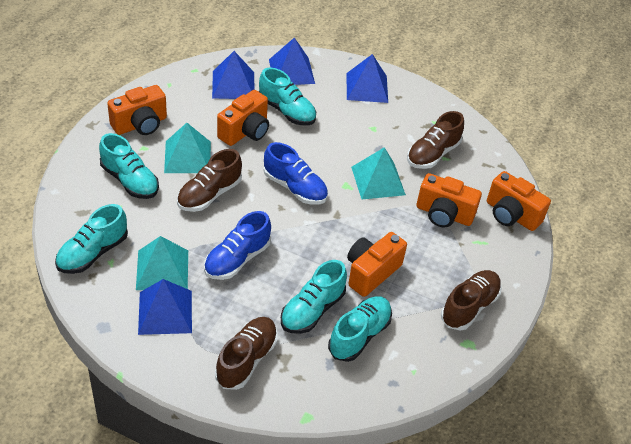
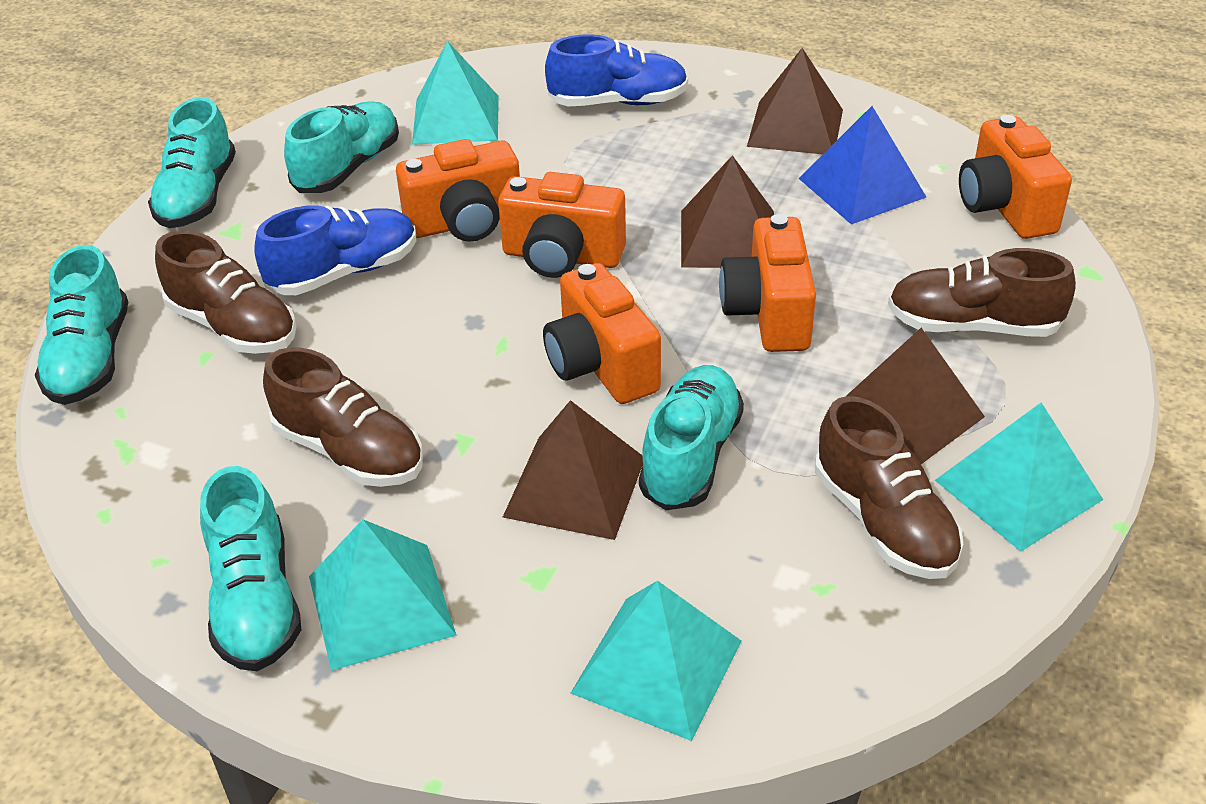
blue pyramid: [138,279,192,335] [212,51,255,99] [269,37,315,85] [346,54,388,103] = 4 -> [799,106,926,225] = 1
brown pyramid: none = 0 -> [503,400,643,540] [681,155,774,268] [747,48,843,154] [845,328,985,464] = 4
turquoise pyramid: [136,236,188,290] [164,123,211,173] [351,147,406,199] = 3 -> [309,519,457,671] [412,41,499,145] [571,580,742,741] [935,402,1103,552] = 4

